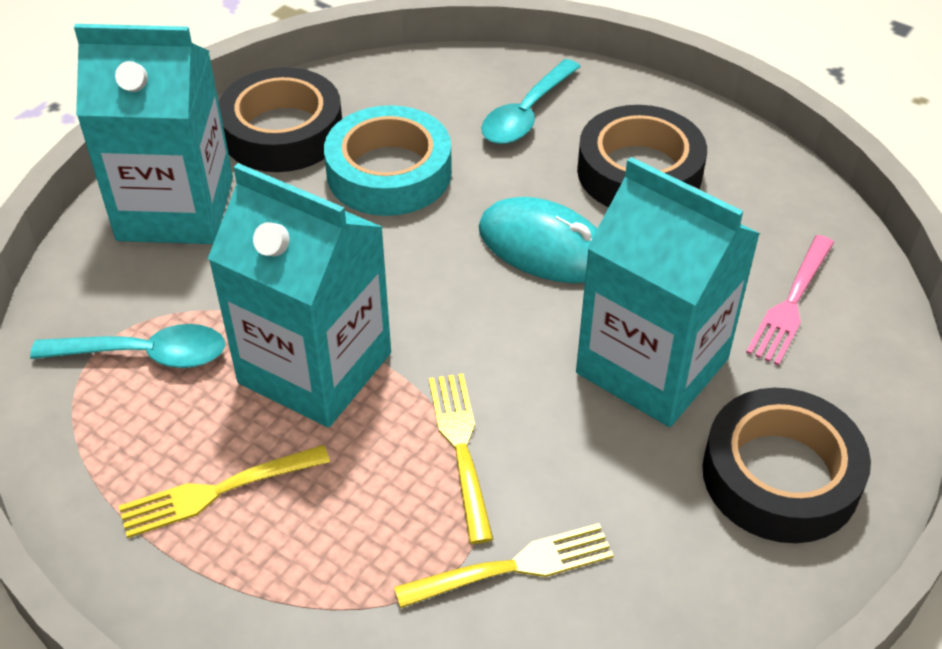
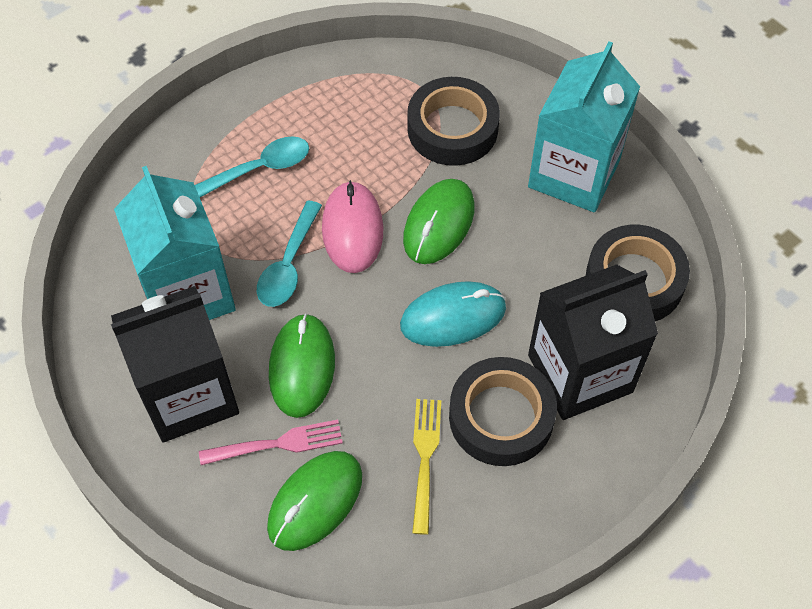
black carton: none = 0 -> [111,286,239,442] [528,264,658,420] = 2
green mouse: none = 0 -> [267,451,362,551] [269,313,335,418] [403,179,475,264] = 3
pink mouse: none = 0 -> [322,180,384,273] = 1
turquoise carton: [74,24,233,244] [208,163,391,427] [576,157,760,427] = 3 -> [114,166,236,320] [528,41,640,212] = 2
turquoise tape: [324,105,452,216] = 1 -> none = 0
yellow fork: [119,445,330,538] [394,523,614,608] [429,373,493,544] = 3 -> [412,399,441,535] = 1

